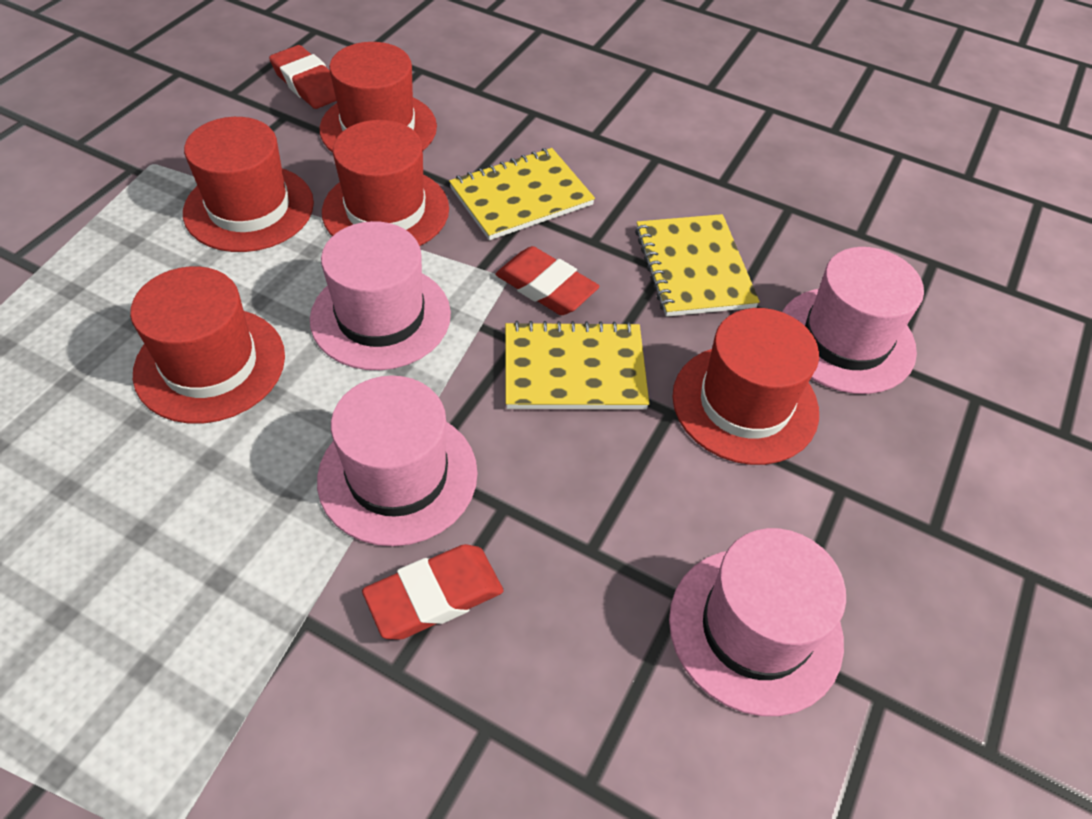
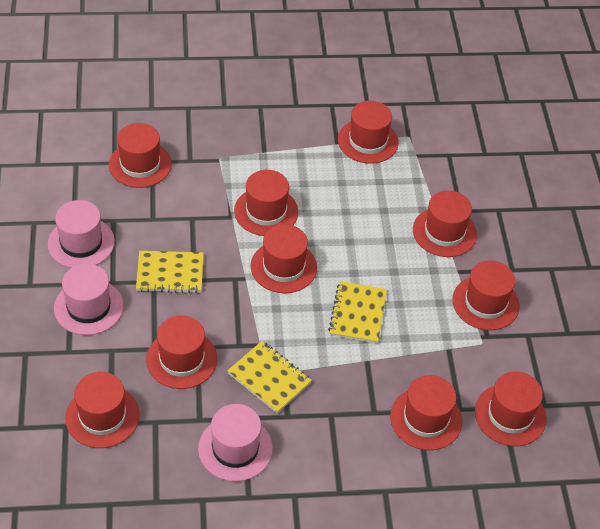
pink hat: [310,221,451,370] [317,376,478,546] [669,528,846,716] [782,247,924,394] = 4 -> [48,200,115,268] [54,264,124,335] [198,404,273,481] = 3
red eraser: [269,45,336,109] [362,544,503,640] [495,246,600,315] = 3 -> none = 0
red hat: [130,266,285,424] [183,117,314,252] [319,42,437,153] [322,120,449,246] [672,308,819,465] = 5 -> [65,372,140,448] [109,123,172,188] [146,315,217,389] [234,170,298,236] [251,224,317,293] [338,101,399,164] [390,375,462,450] [413,190,477,257] [452,260,520,330] [475,371,546,446] = 10

